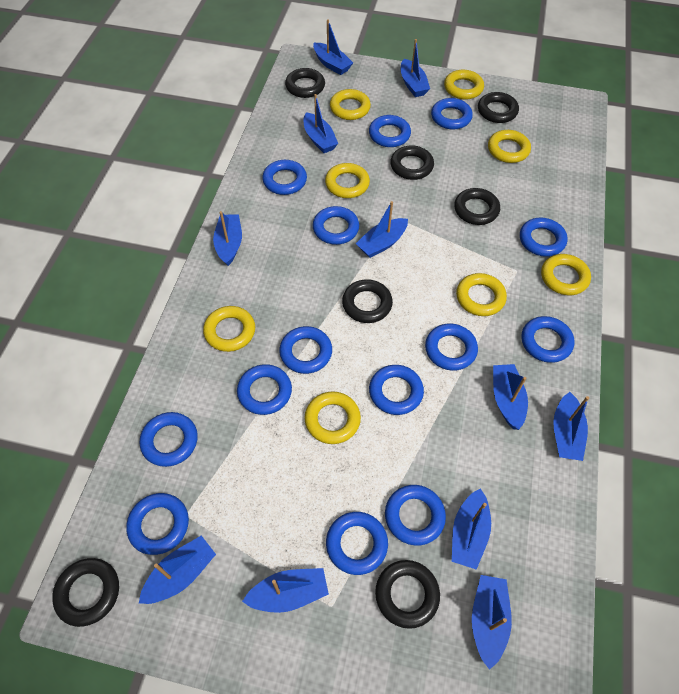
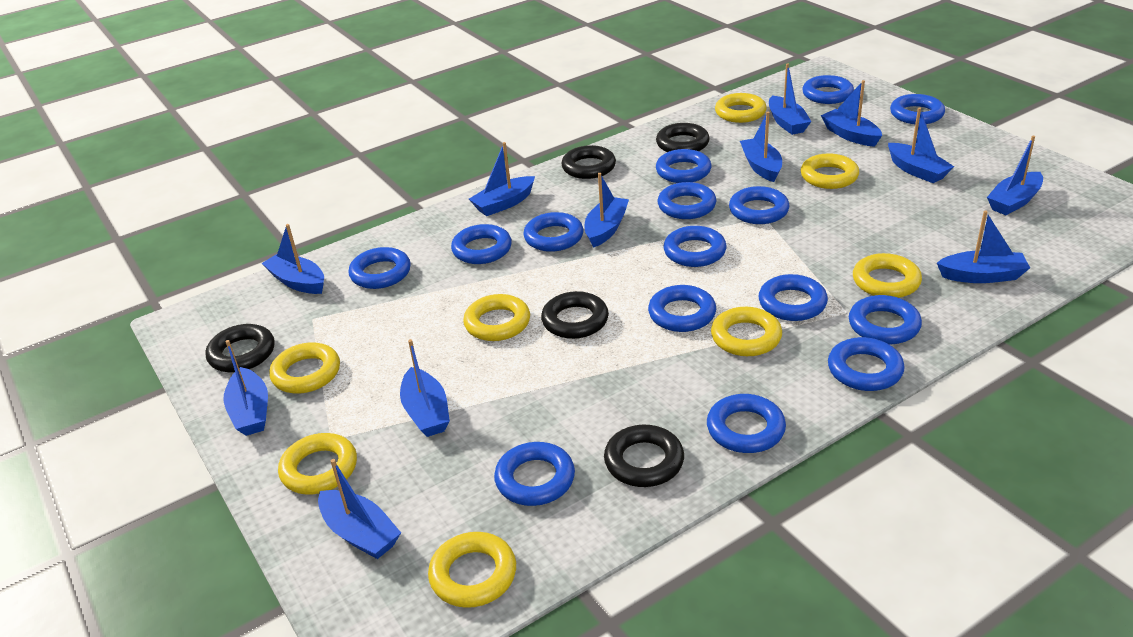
black ring: [52,558,119,627] [285,68,325,98] [342,279,393,323] [375,560,440,629] [390,145,434,180] [454,188,500,225] [478,92,519,123] = 7 -> [205,324,275,373] [541,291,609,339] [561,145,616,179] [604,425,684,487] [656,123,710,152] = 5
blue boat: [139,536,216,604] [213,211,242,266] [242,568,329,613] [303,94,338,153] [313,19,353,75] [356,201,408,258] [401,39,430,97] [452,488,491,570] [472,575,512,670] [493,364,528,430] [553,392,589,461] = 11 -> [223,340,268,436] [262,224,324,294] [318,459,401,559] [400,339,450,437] [469,142,535,216] [585,173,629,248] [740,112,782,182] [769,63,812,135] [821,80,882,147] [888,107,954,183] [937,210,1030,283] [987,136,1043,215] = 12
blue ring: [126,493,189,555] [140,412,198,467] [237,364,292,415] [262,160,307,195] [279,326,332,374] [313,206,359,245] [326,512,388,575] [369,115,411,147] [369,365,424,415] [385,485,446,546] [425,323,478,371] [431,98,473,130] [520,218,568,257] [522,316,574,363] = 14 -> [349,247,411,289] [451,224,512,264] [494,442,575,506] [523,212,583,252] [648,285,716,332] [656,149,711,183] [658,182,716,219] [663,226,726,267] [707,394,786,453] [729,186,790,224] [759,274,828,321] [803,75,854,104] [828,337,905,391] [849,295,922,344] [890,94,945,124] = 15

